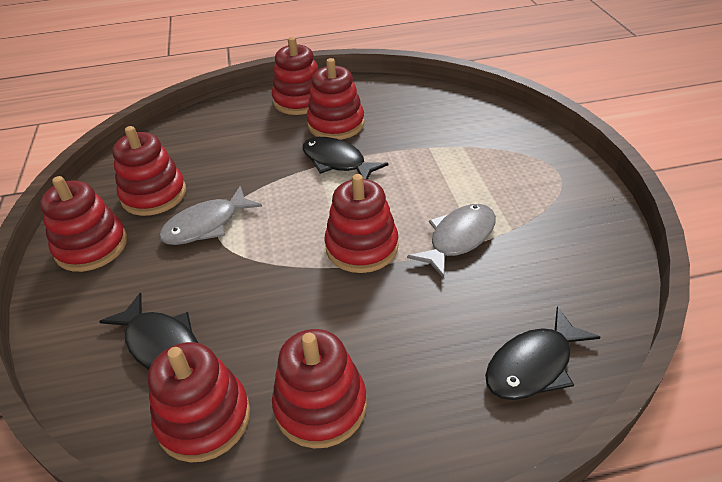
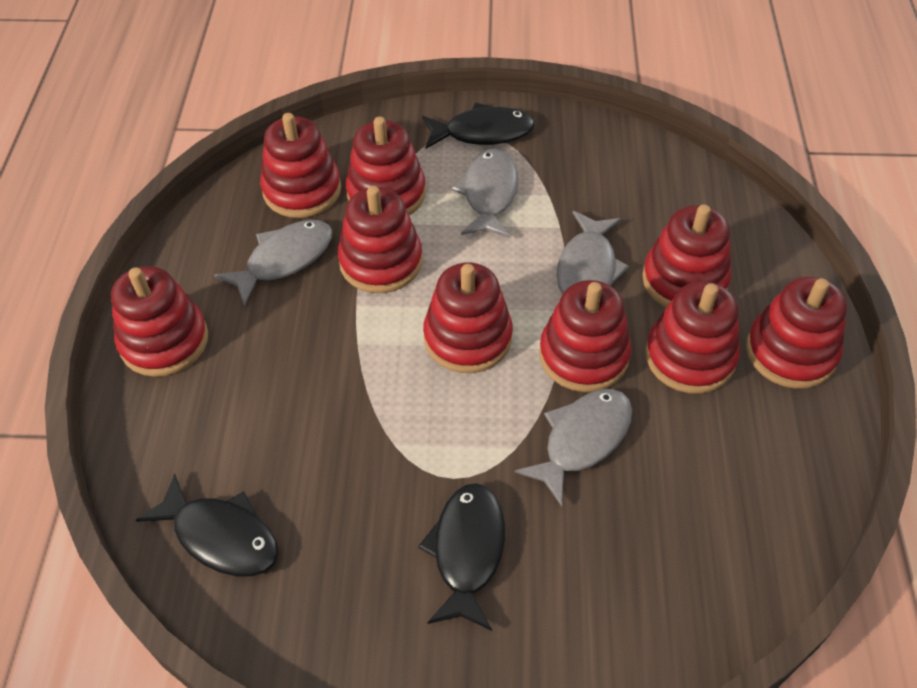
grey fish: [159,186,262,245] [407,204,496,278] = 2 -> [214,220,332,306] [452,149,518,238] [515,389,632,507] [557,211,629,295] = 4
red stacking toy: [40,176,127,272] [112,126,186,216] [148,342,250,462] [272,37,318,115] [272,329,367,449] [306,58,365,140] [324,174,399,273] = 7 -> [111,266,208,377] [260,113,341,218] [338,186,423,293] [346,117,426,215] [423,263,513,373] [539,280,631,392] [642,204,731,308] [645,281,740,394] [746,277,847,389] = 9

